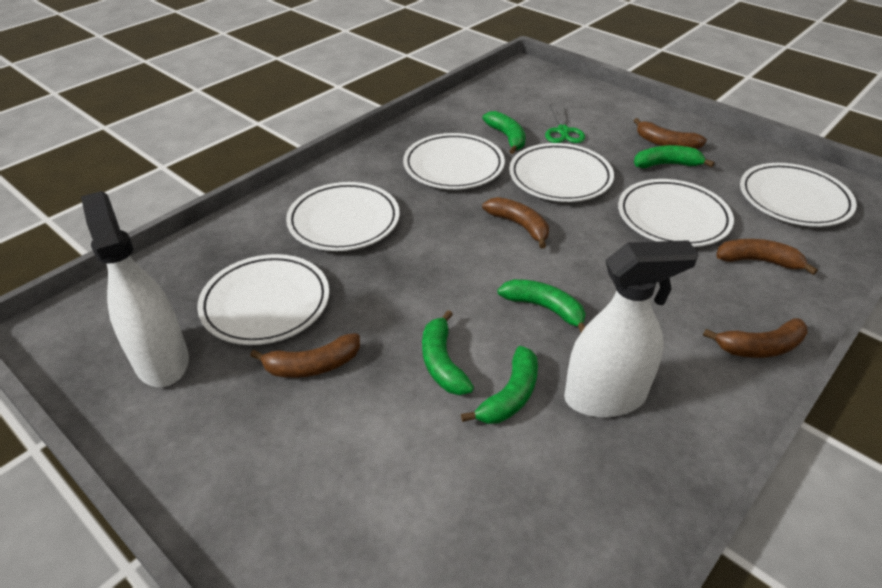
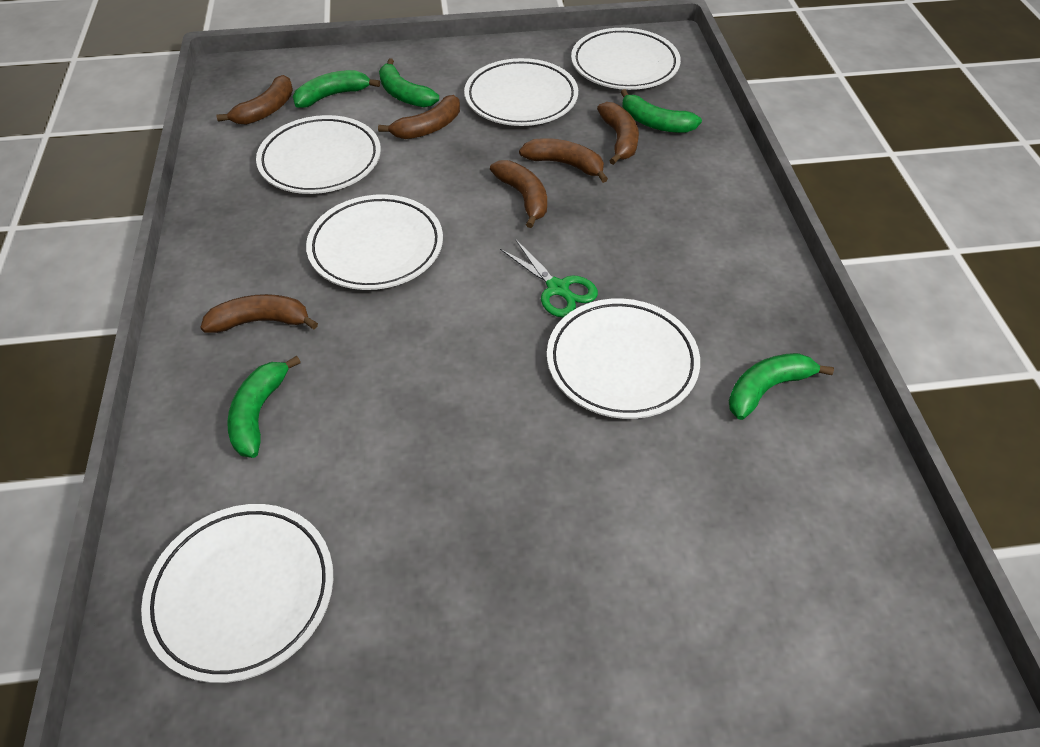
brown banana: [250,333,360,378] [482,197,549,249] [634,118,707,149] [703,318,808,358] [716,239,818,275] = 5 -> [200,294,318,333] [217,75,293,125] [378,95,460,139] [490,160,547,228] [519,138,608,183] [597,102,639,165] = 6
white spray bottle: [81,191,189,387] [564,240,699,417] = 2 -> none = 0

